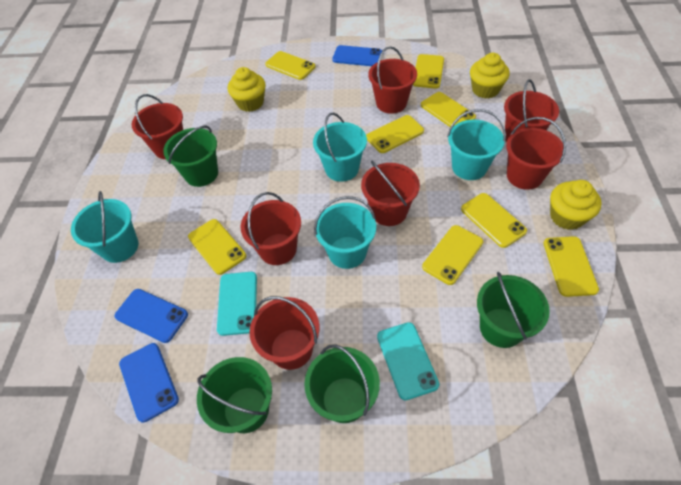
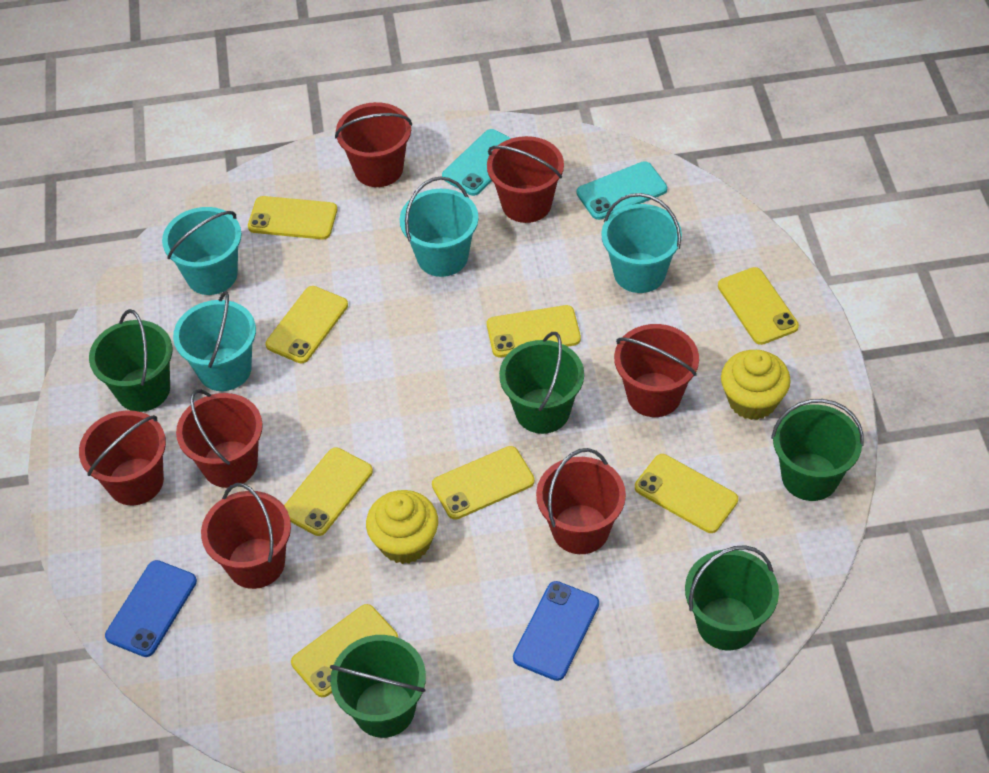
blue phone: [114,289,188,343] [119,343,179,422] [332,45,382,66] = 3 -> [105,560,197,657] [513,581,599,681] = 2
green bucket: [163,125,218,187] [197,357,272,433] [304,344,380,423] [477,272,550,348] = 4 -> [89,309,172,412] [330,635,426,738] [499,332,584,434] [685,545,779,650] [771,399,864,501] = 5
yellow cupcake: [228,67,265,112] [470,53,510,99] [550,180,601,230] = 3 -> [366,490,438,564] [721,350,791,420] = 2

